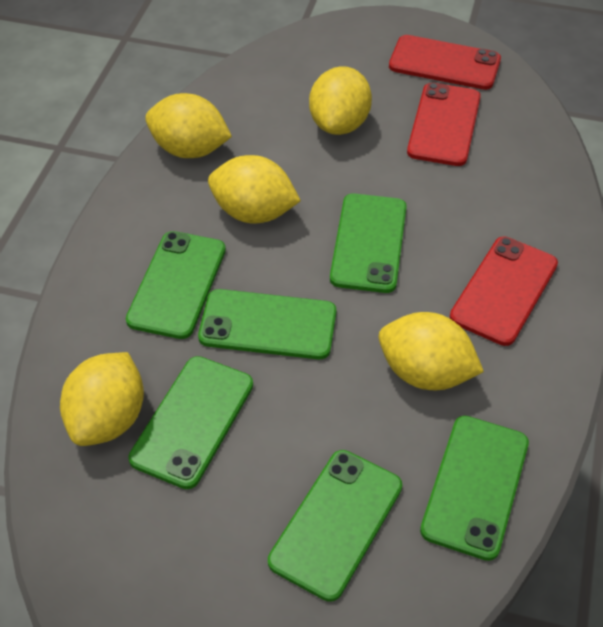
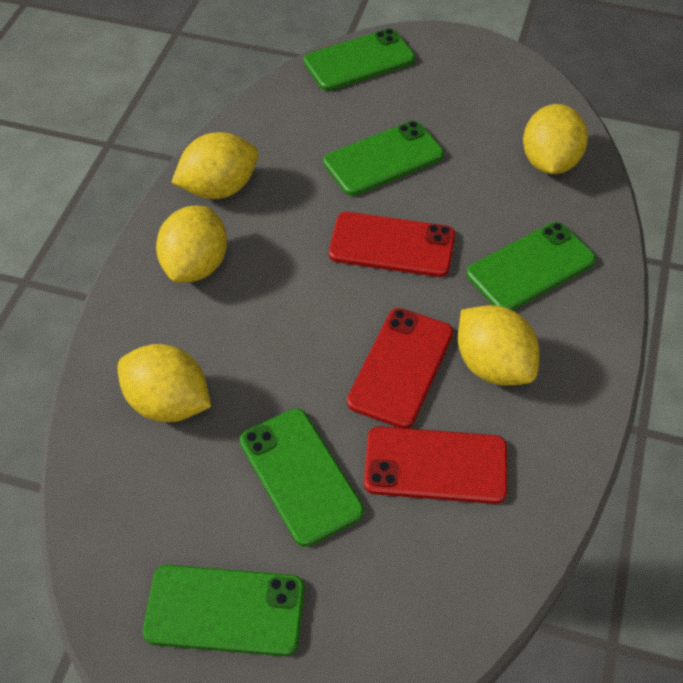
green phone: [126,231,226,339] [128,356,253,489] [198,289,336,359] [268,450,402,602] [330,193,407,293] [420,416,529,561] = 6 -> [143,565,305,656] [240,408,364,547] [303,28,415,91] [323,121,444,196] [467,222,596,310] = 5

